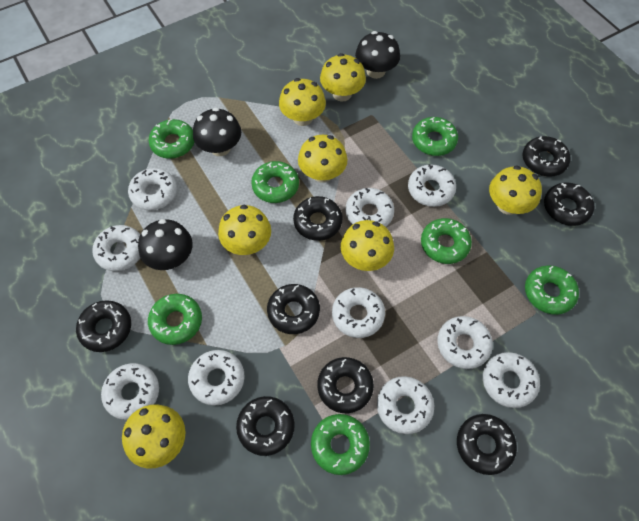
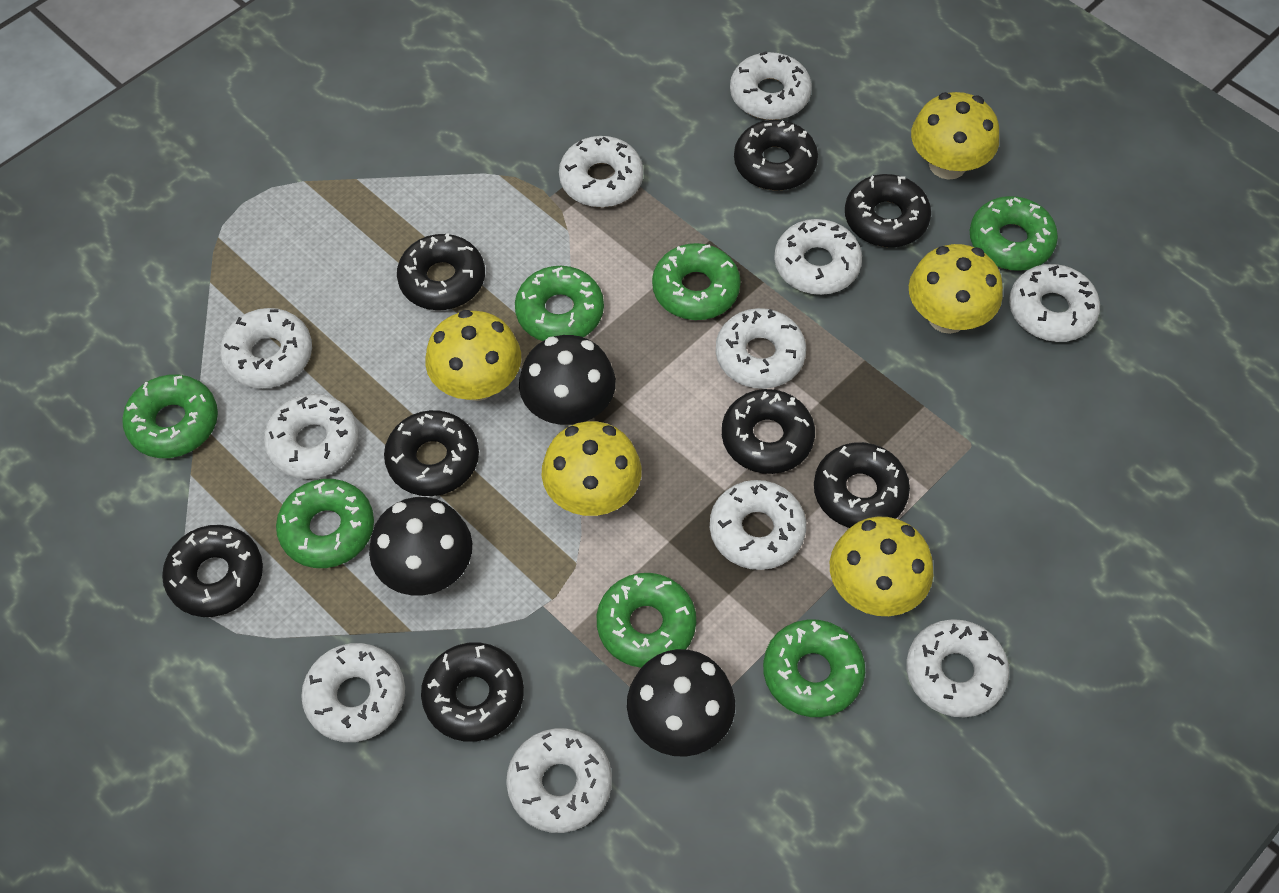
white donut: [92,225,140,271] [101,363,159,420] [128,168,177,210] [188,350,245,406] [332,287,385,338] [345,188,394,227] [377,376,434,434] [408,164,456,207] [437,316,493,369] [483,352,540,408] = 10 -> [220,308,312,388] [264,394,359,479] [301,643,405,742] [506,728,612,833] [559,136,643,207] [710,480,806,570] [716,308,806,389] [730,52,812,120] [774,219,862,295] [906,619,1009,718] [1009,264,1100,342] = 11
yellow mushroom: [122,404,186,469] [218,205,271,255] [279,78,326,126] [298,135,347,183] [320,53,366,102] [341,220,394,271] [489,165,542,215] = 7 -> [425,310,521,401] [542,421,641,516] [830,516,933,616] [909,244,1003,334] [911,92,999,180] = 5

